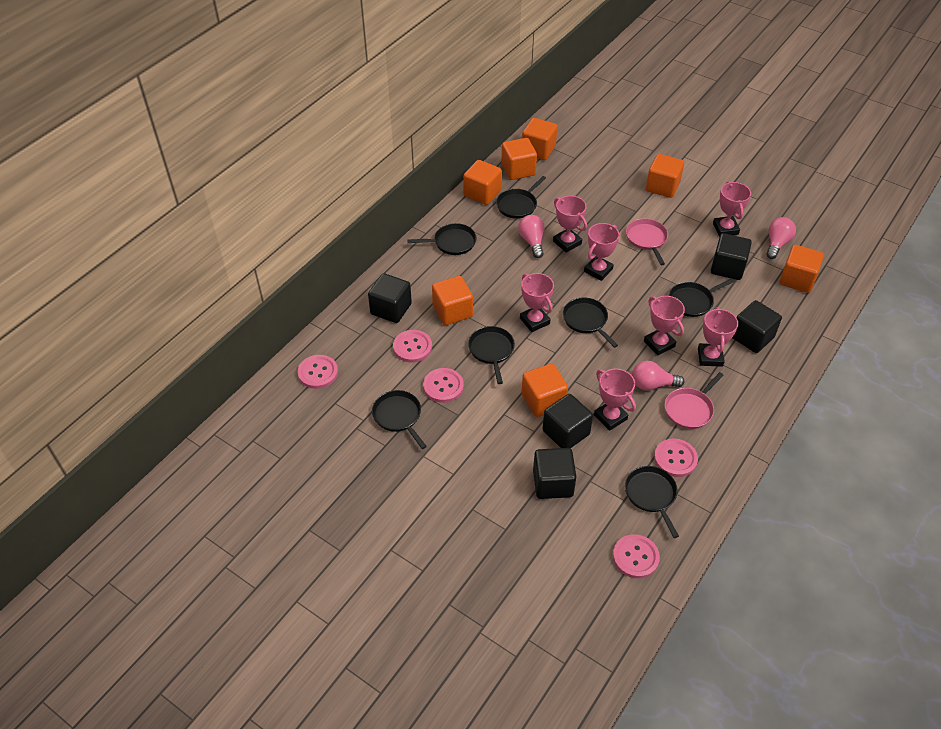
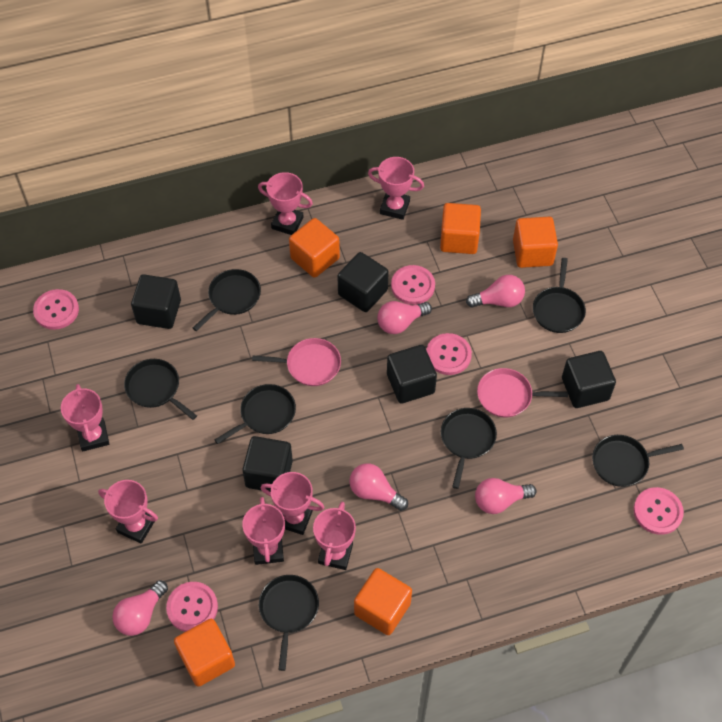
orange cube: [432,276,473,325] [463,160,502,205] [501,138,537,180] [521,363,568,417] [522,118,558,160] [646,154,684,198] [780,245,824,293] = 7 -> [174,619,235,687] [289,218,340,278] [354,568,412,635] [440,203,481,254] [513,217,558,268] = 5
pink light bulb: [518,215,544,258] [632,361,685,391] [766,217,796,259] = 3 -> [112,580,168,636] [349,463,408,511] [377,301,432,334] [466,275,525,308] [475,478,536,514] = 5

